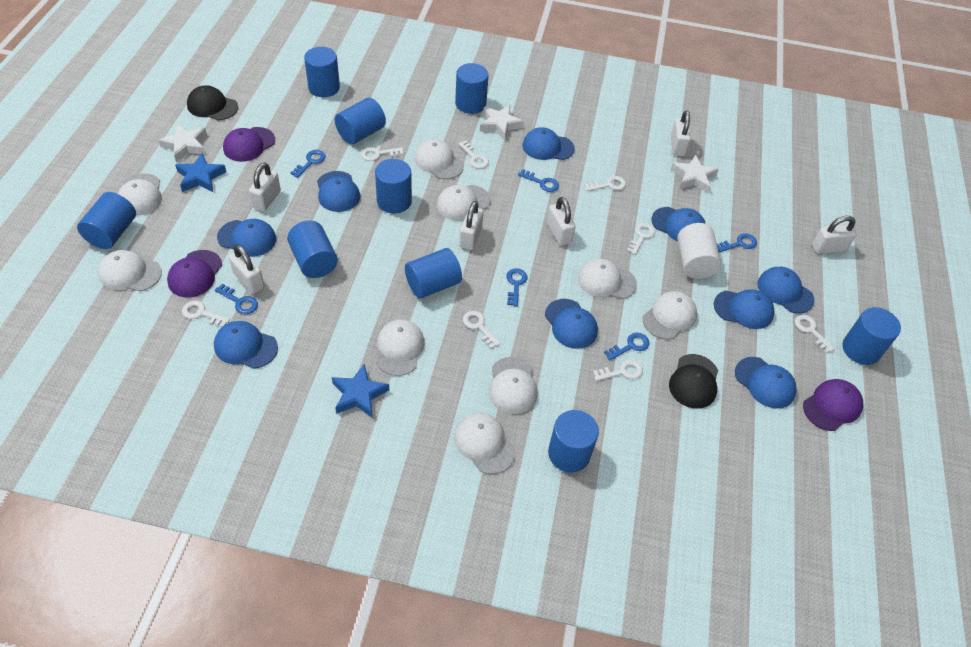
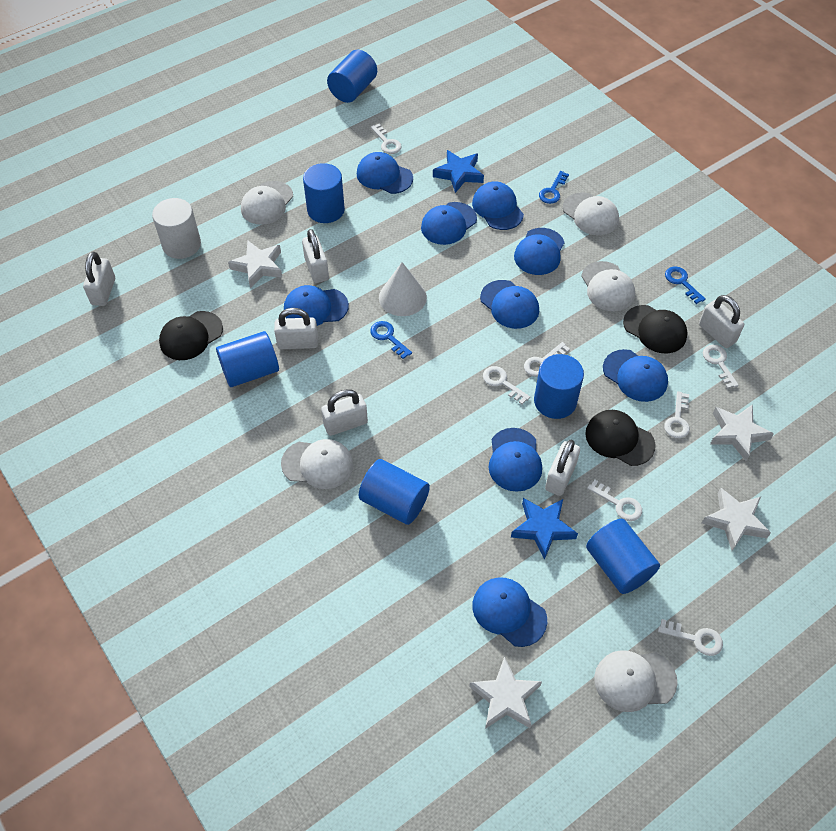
black cap: [187,85,238,120] [669,354,718,409] = 2 -> [159,311,223,360] [585,410,655,466] [623,305,687,353] = 3
blue cylinder: [77,192,136,249] [287,221,338,278] [304,47,340,97] [335,98,386,144] [375,159,412,214] [405,248,462,299] [455,63,489,114] [548,410,599,472] [842,307,901,365] = 9 -> [216,331,279,387] [303,163,345,223] [327,50,377,103] [359,459,430,525] [534,354,584,419] [586,519,660,594] = 6
blue key: [215,283,258,314] [291,150,326,178] [506,268,528,306] [518,169,559,192] [604,333,650,360] [717,233,757,252] = 6 -> [370,321,412,359] [539,171,569,204] [665,266,706,304] = 3
purple cap: [167,250,222,297] [223,127,275,162] [803,379,863,431] = 3 -> none = 0
white cap: [98,250,162,292] [118,173,162,216] [376,320,424,376] [415,139,464,179] [437,185,491,221] [454,413,515,474] [489,357,538,414] [578,259,637,299] [643,291,697,339] = 9 -> [241,181,293,225] [281,439,353,489] [563,193,619,235] [581,261,635,311] [594,650,678,712] = 5
white cone: none = 0 -> [379,262,427,316] = 1
white key: [182,301,230,327] [361,147,404,161] [458,141,489,169] [463,311,500,349] [584,176,626,191] [593,360,643,381] [627,223,655,255] [795,315,835,353] = 8 -> [371,124,402,154] [483,366,530,404] [524,342,570,377] [587,480,642,521] [658,619,723,656] [664,391,690,438] [703,345,739,389] = 7
white star: [158,123,207,162] [480,105,524,140] [671,155,719,193] = 3 -> [228,240,283,288] [469,656,542,729] [702,488,771,551] [710,404,774,461] = 4

